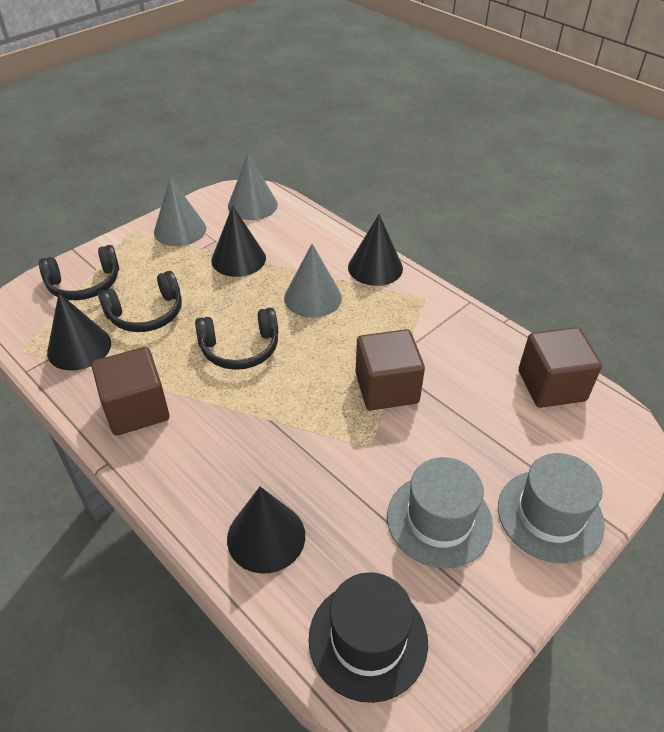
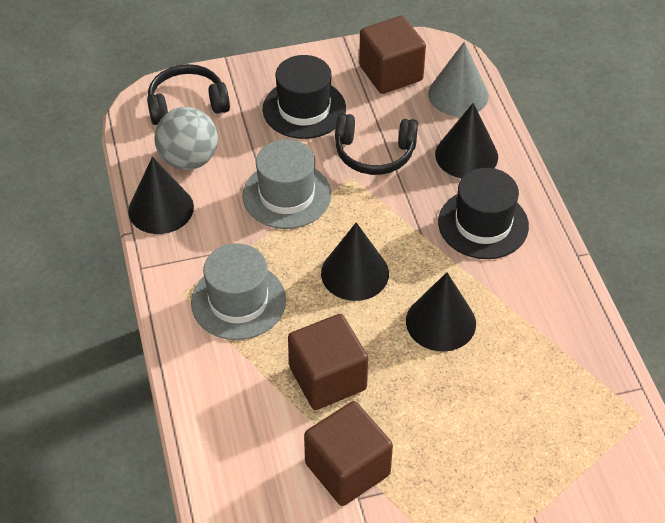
black hat: [309,572,428,703] = 1 -> [263,55,346,139] [438,168,529,259] = 2
black headphones: [39,245,119,300] [98,271,182,332] [195,308,278,370] = 3 -> [147,64,230,125] [335,113,418,175] = 2
grey ball: none = 0 -> [155,107,218,170] = 1
grey cone: [154,177,206,246] [228,153,278,220] [284,244,342,318] = 3 -> [428,42,489,116] = 1

